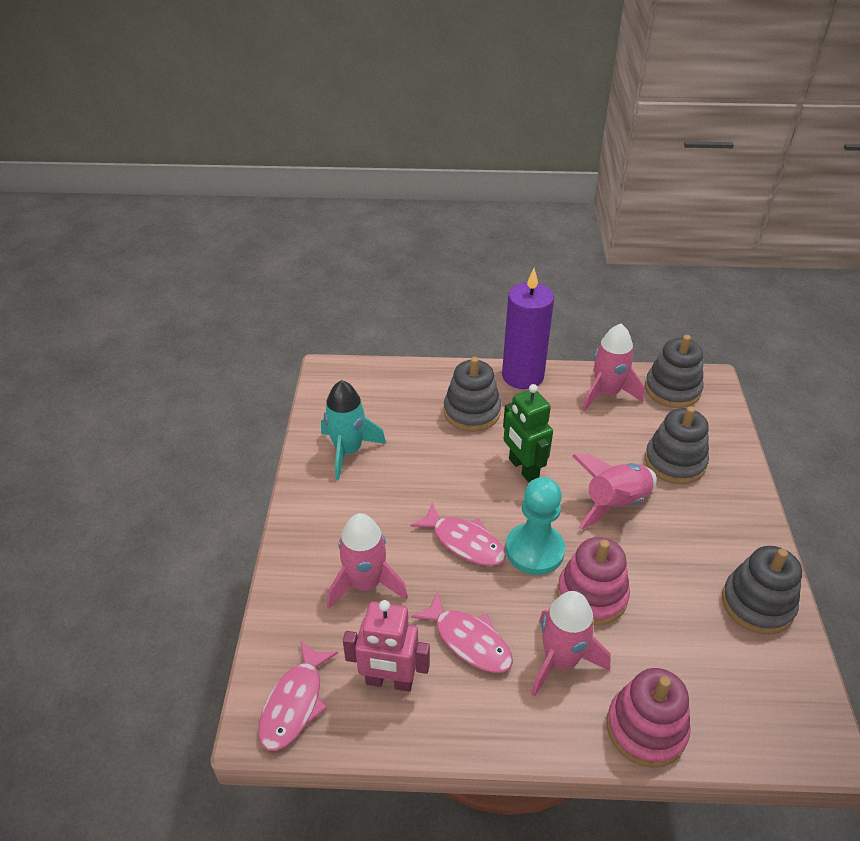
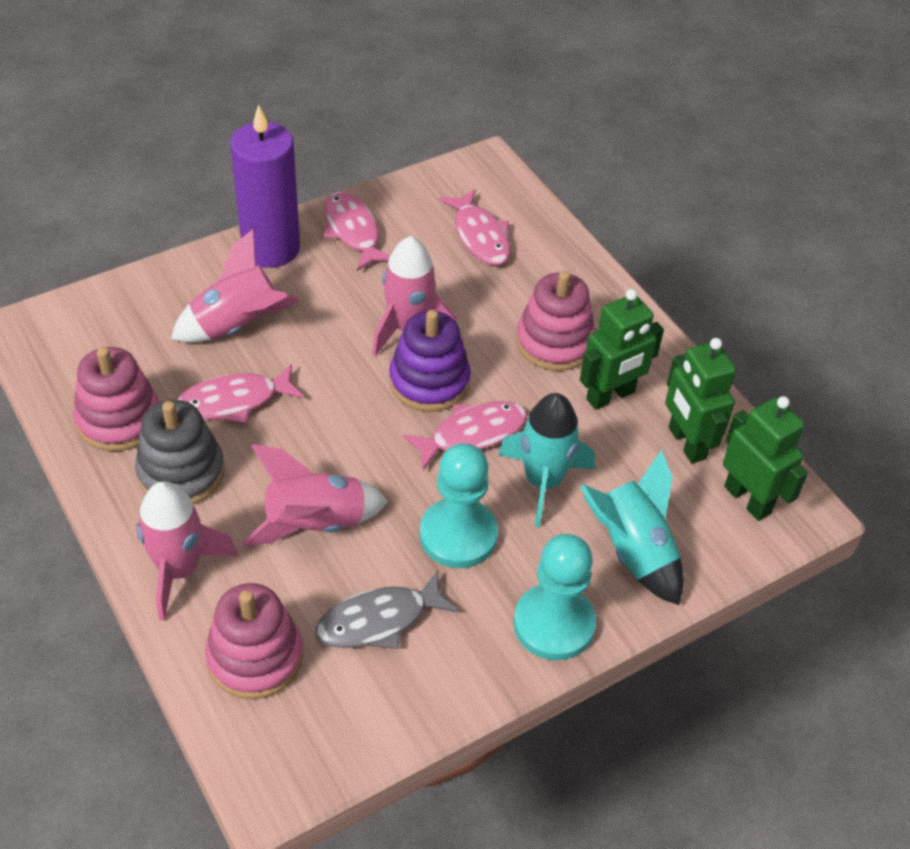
green robot: [503,384,553,482] = 1 -> [580,289,664,410] [665,338,736,463] [723,396,808,521] = 3
grey fish: none = 0 -> [316,570,458,649] = 1
grey stacking toy: [444,357,501,432] [645,335,704,408] [645,406,709,484] [722,546,802,634] = 4 -> [135,400,225,504] = 1
pink fish: [259,640,338,751] [410,503,506,566] [411,591,513,673] = 3 -> [177,364,304,423] [324,192,391,271] [402,401,527,470] [439,189,510,265] = 4
pink robot: [343,600,430,692] = 1 -> none = 0
pink stacking toy: [557,537,630,625] [606,668,690,768] = 2 -> [73,347,159,451] [205,583,303,699] [516,271,595,371] = 3
purple stacking toy: none = 0 -> [389,310,471,412] = 1
turquoise pawn: [506,477,565,575] = 1 -> [420,443,498,568] [513,534,596,660] = 2
turquoise rocket: [321,380,386,480] = 1 -> [498,393,595,527] [580,449,684,605] = 2

